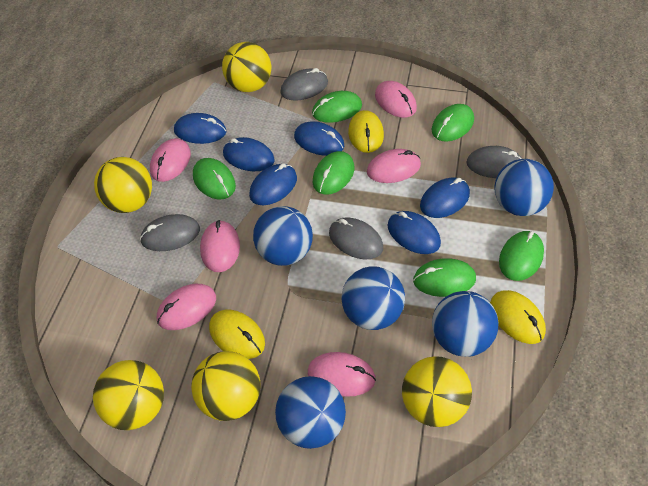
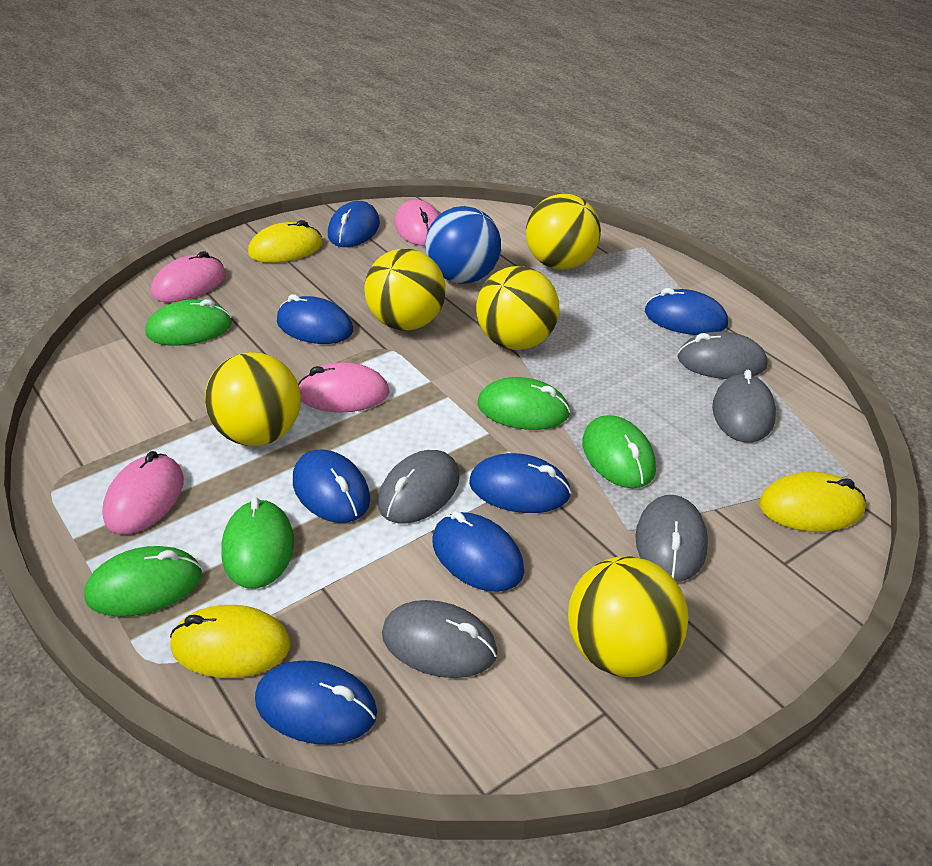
blue ball: [253,206,313,266] [275,376,346,449] [341,266,405,330] [432,291,499,357] [494,159,554,216] = 5 -> [425,206,501,284] = 1
blue mouse: [174,113,226,144] [223,137,275,171] [249,163,297,205] [294,121,344,156] [387,211,441,254] [420,178,470,218] = 6 -> [255,660,377,745] [277,294,353,344] [293,449,370,523] [328,201,380,247] [433,511,524,592] [469,453,571,513] [645,288,728,335] = 7
green mouse: [193,158,236,200] [312,91,362,123] [313,151,354,195] [413,258,476,297] [432,104,474,142] [499,231,544,281] = 6 -> [84,546,202,617] [145,299,232,345] [221,497,294,589] [477,377,570,430] [582,415,656,488] = 5
grey mouse: [140,214,200,251] [280,68,328,101] [329,217,383,259] [466,146,522,178] = 4 -> [378,450,460,524] [382,600,497,678] [635,495,708,582] [677,332,767,379] [712,369,776,443] = 5
pink mouse: [150,138,191,182] [157,284,216,330] [200,220,240,272] [308,352,376,397] [367,149,421,183] [375,81,417,118] = 6 -> [102,451,184,534] [151,251,226,302] [298,362,390,412] [395,200,440,246] = 4

